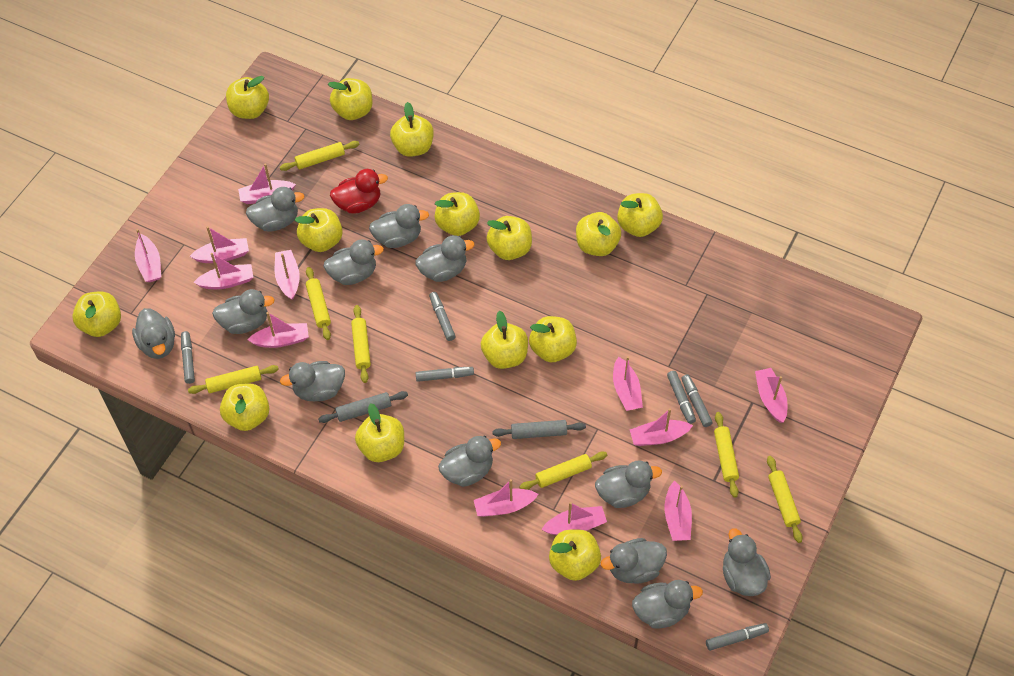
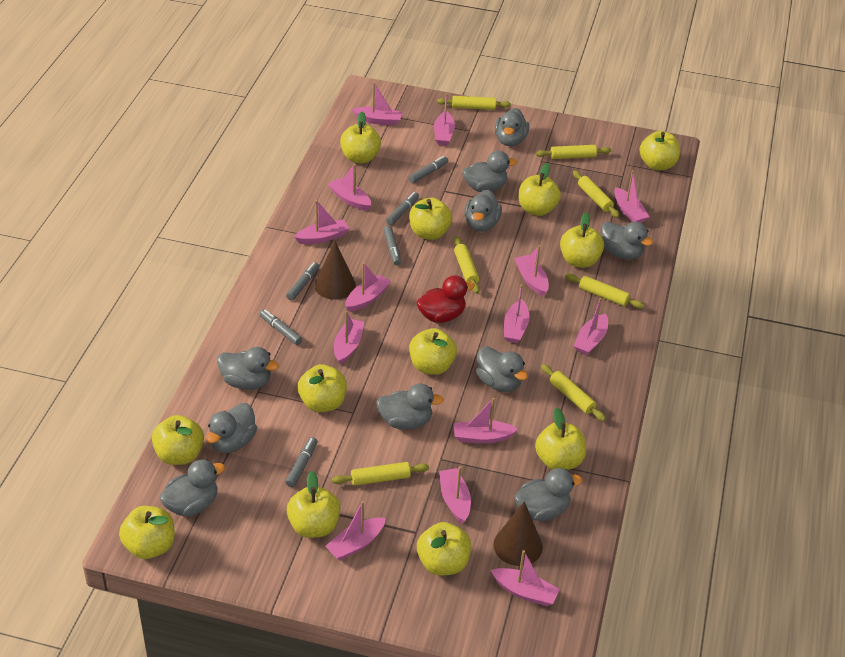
brown cone: none = 0 -> [314,241,356,300] [493,501,543,566] = 2
grey duck: [132,308,175,359] [212,289,274,334] [246,187,305,232] [280,361,345,401] [323,239,384,285] [369,204,429,248] [415,235,474,282] [438,436,501,487] [595,461,662,508] [601,538,667,584] [632,580,703,629] [723,528,771,596] = 12 -> [159,459,225,516] [206,403,257,453] [217,347,279,390] [376,384,444,430] [462,150,517,192] [464,190,502,232] [476,346,528,392] [495,108,529,146] [514,468,582,521] [601,221,653,260] = 10
grey rolling pin: [318,391,408,423] [492,420,586,439] = 2 -> none = 0
pink boat: [135,229,161,282] [190,226,249,263] [193,253,253,289] [238,164,296,204] [248,312,309,348] [275,250,300,300] [474,479,538,517] [541,502,607,535] [613,356,643,411] [630,408,693,446] [664,481,692,541] [755,368,787,423] = 12 -> [294,200,349,244] [325,501,386,560] [328,164,371,211] [334,311,364,364] [345,262,391,312] [352,82,402,125] [434,93,455,146] [439,467,471,524] [453,398,518,444] [491,550,560,606] [504,285,529,343] [514,245,549,296] [574,298,608,355] [614,170,649,223] = 14
yellow apple: [72,292,121,337] [220,383,269,431] [226,76,269,119] [295,208,343,252] [328,78,373,120] [355,403,404,462] [390,102,434,157] [434,192,480,236] [481,311,528,369] [487,216,532,260] [529,316,577,362] [549,529,601,581] [576,212,621,256] [617,193,663,237] = 14 -> [119,506,175,559] [152,415,204,465] [287,471,341,538] [298,364,347,412] [340,112,381,163] [409,198,452,240] [409,328,457,375] [417,522,471,575] [519,163,561,216] [535,407,586,470] [560,212,604,268] [640,131,680,171] = 12

